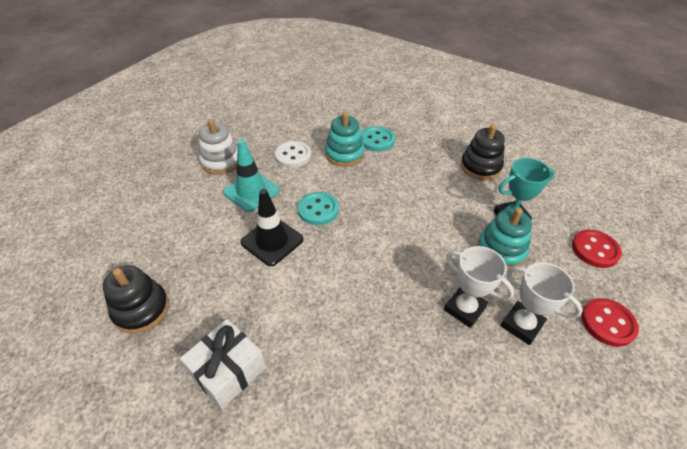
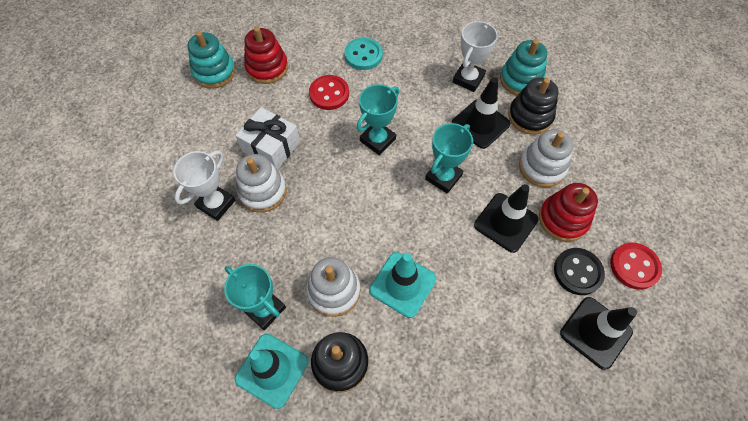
black button: none = 0 -> [554,248,605,295] = 1
black traffic cone: [241,189,303,266] = 1 -> [452,77,510,149] [474,184,539,253] [560,297,637,370] = 3
red stacking toy: none = 0 -> [244,27,288,84] [539,183,598,242] = 2
turquoise button: [298,192,339,225] [361,126,395,152] = 2 -> [344,37,383,70] = 1
turquoise traffic cone: [223,139,280,212] = 1 -> [235,334,309,409] [369,252,437,318] = 2
turquoise trophy: [494,158,555,220] = 1 -> [224,264,286,330] [356,84,399,155] [425,123,473,194] = 3
white button: [275,141,311,168] = 1 -> none = 0
white stacking toy: [199,119,238,175] = 1 -> [236,154,287,212] [306,257,360,317] [519,129,573,187] = 3

